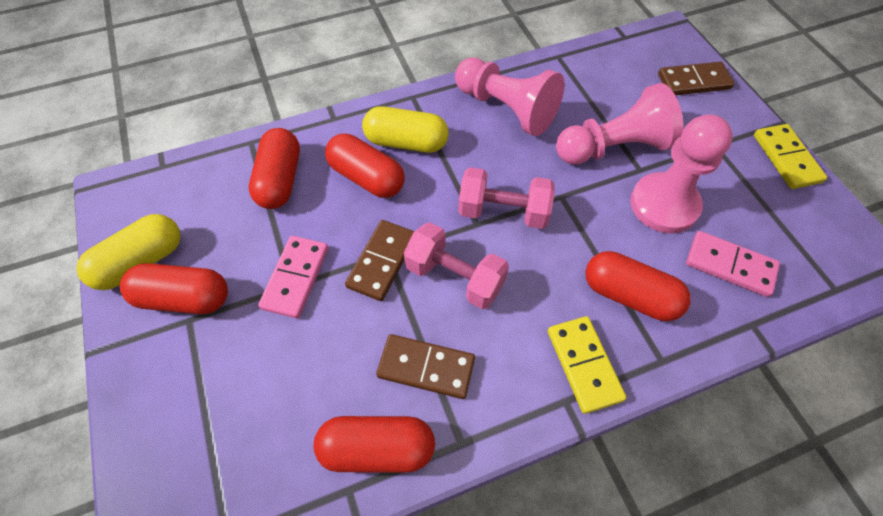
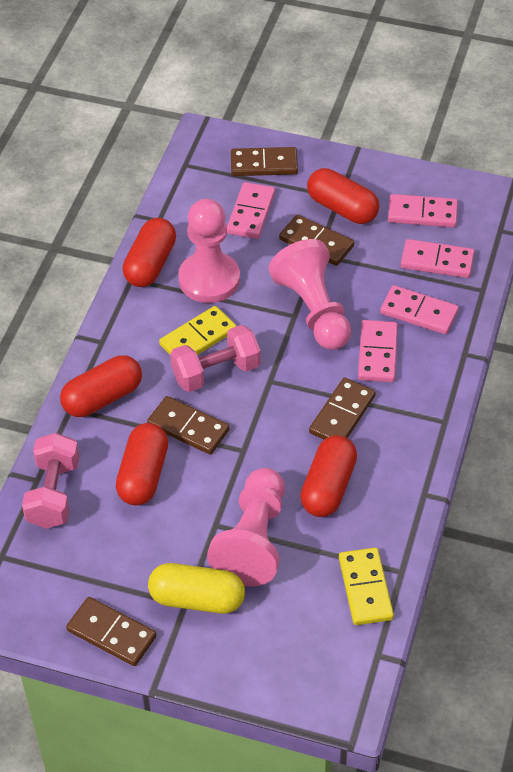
brown domino: [345,220,414,301] [376,334,475,399] [658,61,735,95] = 3 -> [66,597,157,666] [147,396,230,455] [231,147,298,176] [279,215,354,266] [309,377,376,440] = 5
pink domino: [258,236,328,319] [686,231,780,297] = 2 -> [227,182,275,239] [358,320,398,382] [380,285,459,334] [388,194,458,227] [401,239,475,278] = 5
yellow capsule: [76,214,181,290] [362,106,449,153] = 2 -> [148,563,245,614] = 1

